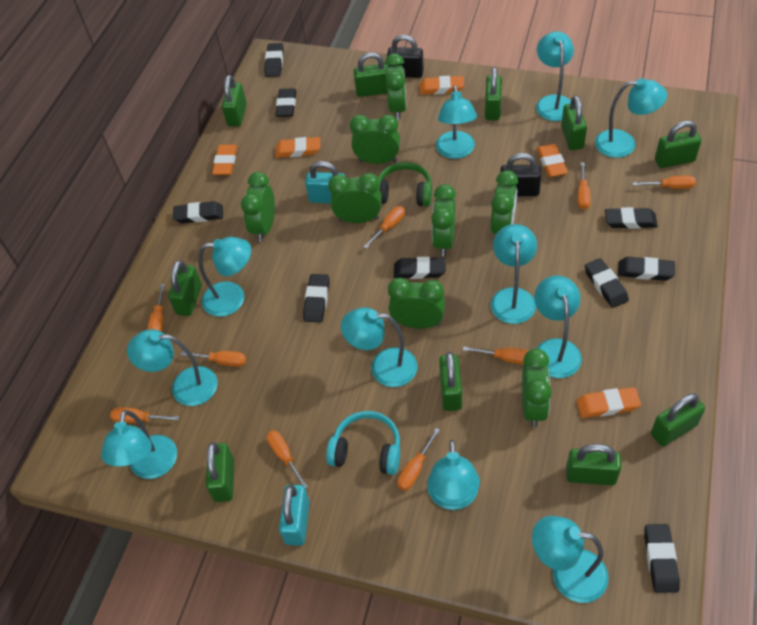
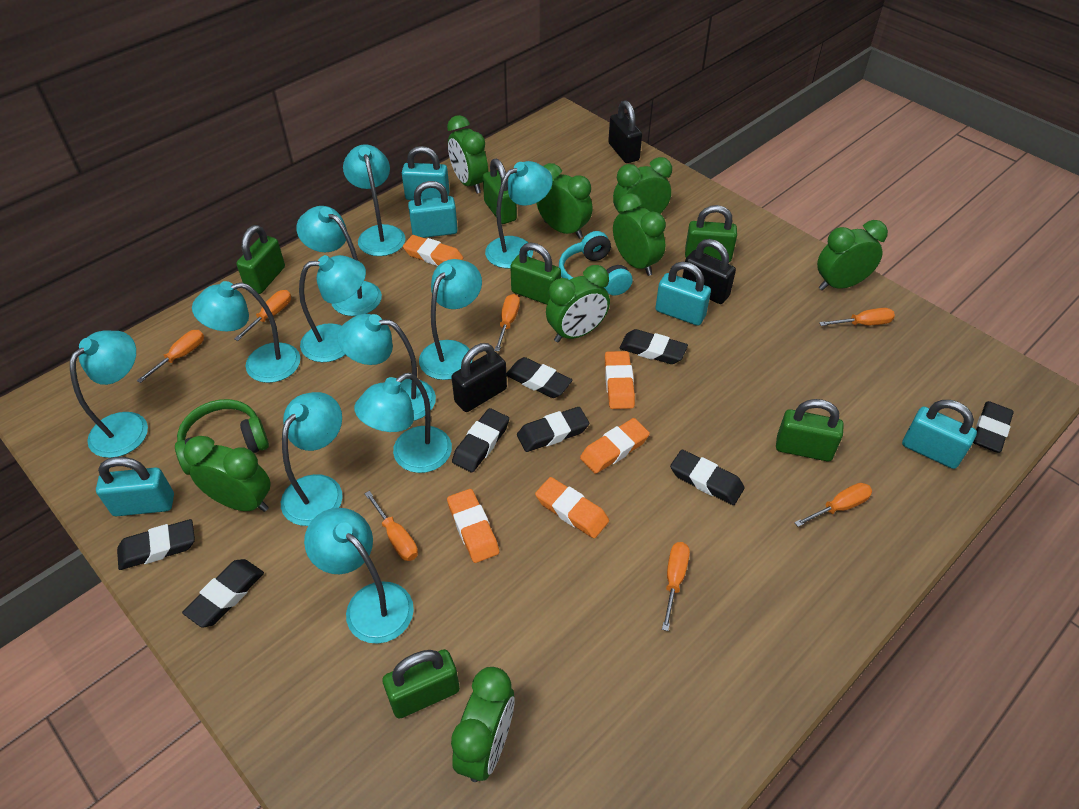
black eraser: [173,201,223,223] [264,43,284,77] [275,88,296,117] [303,274,329,322] [394,257,446,279] [585,258,629,308] [605,207,658,229] [618,257,675,281] [644,524,680,593] = 9 -> [117,519,195,570] [182,559,264,627] [452,408,509,472] [506,357,573,398] [517,407,589,452] [619,329,688,364] [670,450,745,505] [973,401,1014,453] = 8
black padlock: [387,35,424,78] [500,153,541,196] = 2 -> [452,343,507,412] [608,101,642,163] [682,239,736,304] = 3
green padlock: [168,260,202,316] [206,442,234,502] [222,75,247,127] [353,53,389,97] [439,352,462,411] [485,67,502,120] [561,95,587,150] [566,444,621,485] [651,393,705,446] [655,121,702,168] = 10 -> [236,225,285,294] [382,649,460,719] [483,159,517,224] [510,243,561,305] [685,205,737,262] [776,399,844,461] = 6
orange screwdriver: [110,407,179,423] [147,284,165,332] [181,351,246,367] [267,430,308,489] [363,206,405,249] [398,428,440,491] [463,346,528,364] [578,162,591,209] [633,175,696,189] = 9 -> [137,330,204,383] [234,290,291,341] [365,491,418,561] [494,294,520,351] [662,542,690,631] [794,483,872,527] [819,308,895,326] = 7
turquoise padlock: [279,485,310,546] [305,161,345,204] = 2 -> [96,457,174,517] [402,146,450,200] [408,181,458,238] [655,262,711,326] [902,400,977,469] = 5

